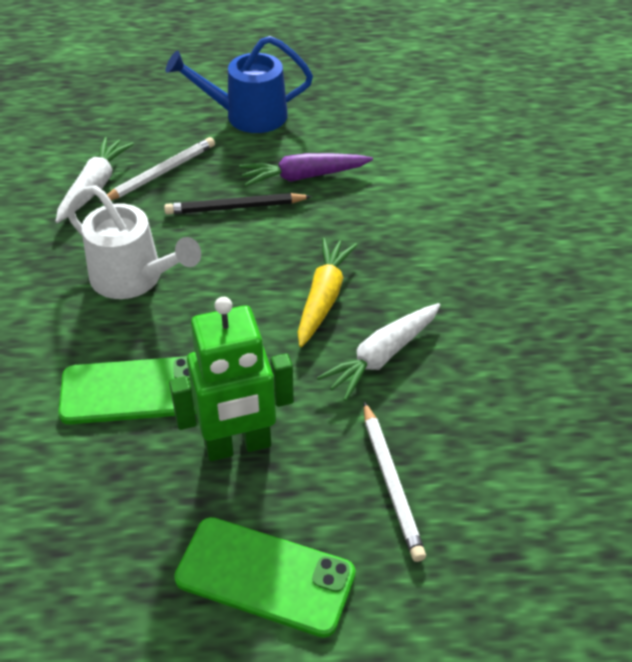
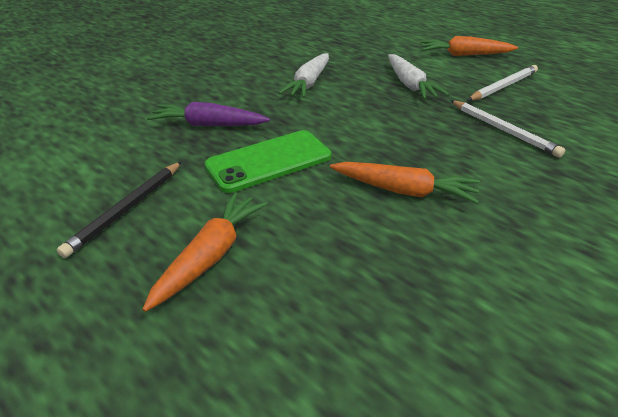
blue watering can: [165,36,313,133] = 1 -> none = 0
green phone: [58,356,196,424] [174,517,356,638] = 2 -> [205,130,331,193] = 1
green robot: [169,297,294,461] = 1 -> none = 0
orange carrot: none = 0 -> [142,192,268,312] [330,162,480,204] [420,36,518,56] = 3
white watering can: [67,185,201,299] = 1 -> none = 0
yellow carrot: [297,238,357,347] = 1 -> none = 0

